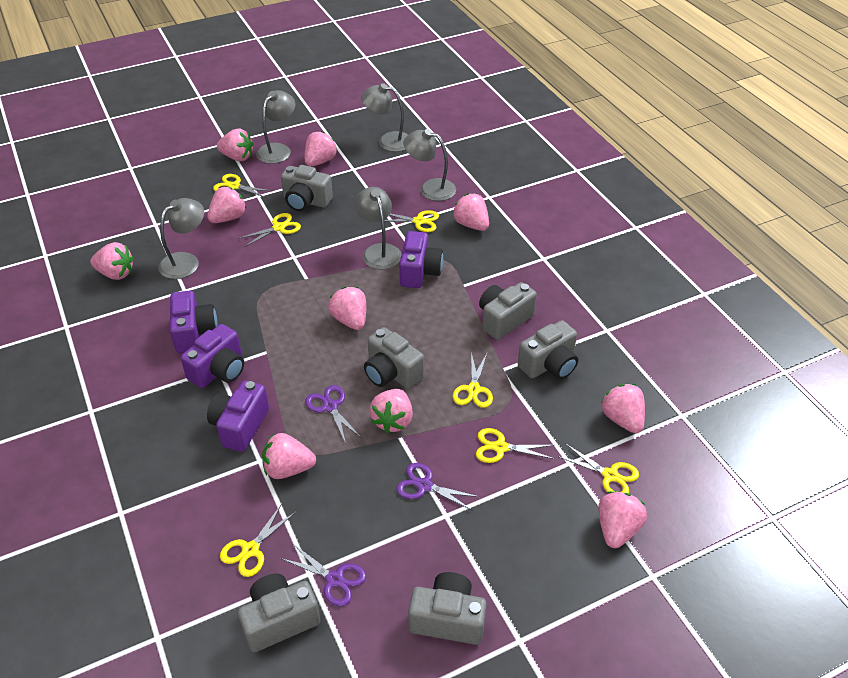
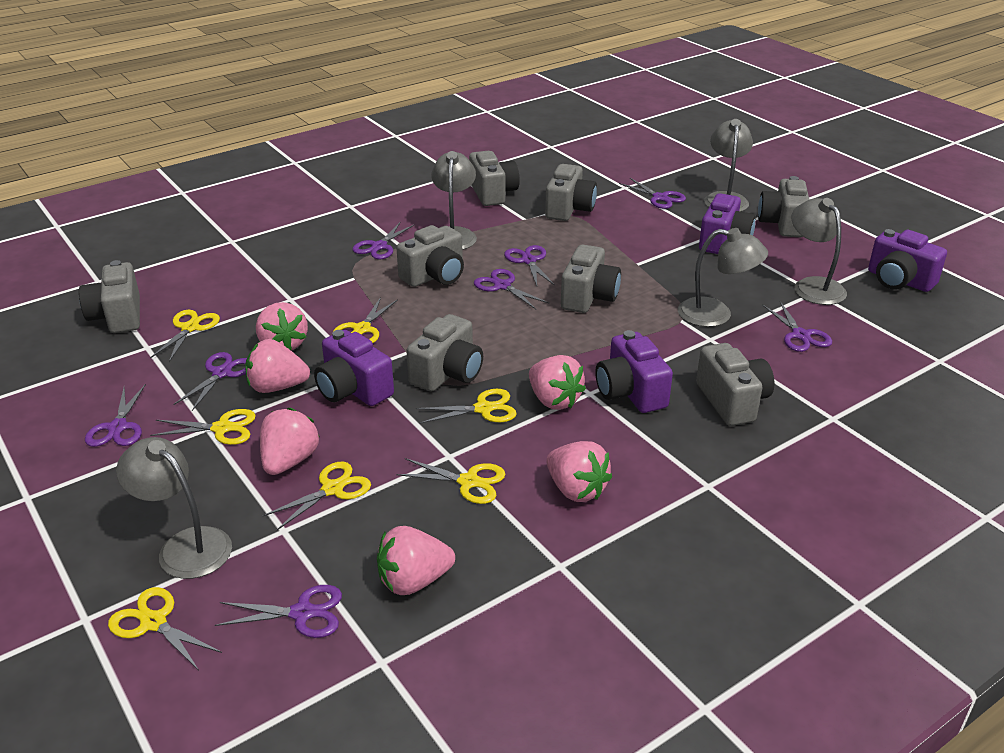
grey camera: [238,574,320,652] [281,165,333,211] [364,327,424,389] [408,572,487,645] [479,282,537,340] [518,320,578,379] = 6 -> [79,260,140,333] [396,225,464,287] [407,314,483,391] [469,151,520,206] [545,164,597,221] [561,244,621,313] [696,343,775,426] [758,176,809,237] = 8
pink strawberry: [90,242,134,280] [207,187,247,223] [217,128,254,161] [262,433,316,479] [305,131,337,166] [328,287,366,330] [369,389,413,434] [452,194,489,231] [598,491,647,548] [600,384,645,433] = 10 -> [245,339,310,393] [256,302,308,351] [260,408,319,475] [377,526,455,595] [529,355,586,410] [546,441,612,502] = 6
purple scissors: [281,543,366,607] [305,385,362,444] [396,463,480,511] = 3 -> [85,384,146,447] [173,352,247,411] [215,585,342,638] [353,221,415,259] [474,269,550,309] [504,245,555,286] [619,178,686,209] [762,301,832,352] = 8

